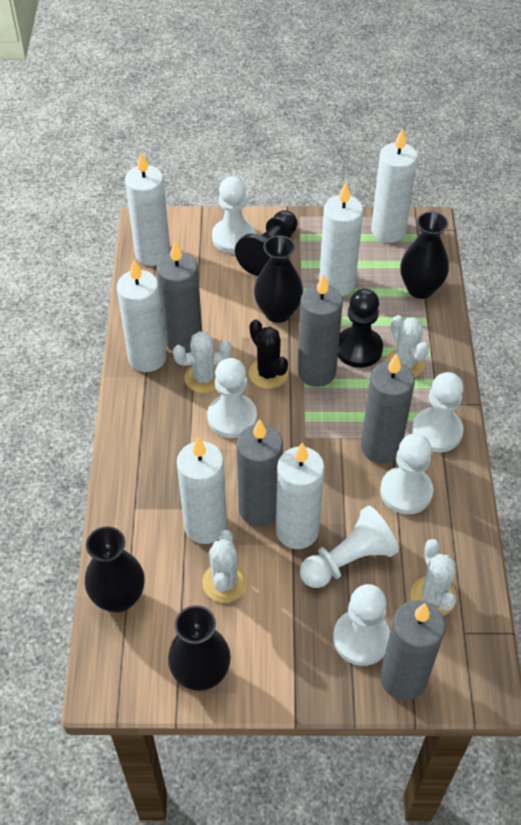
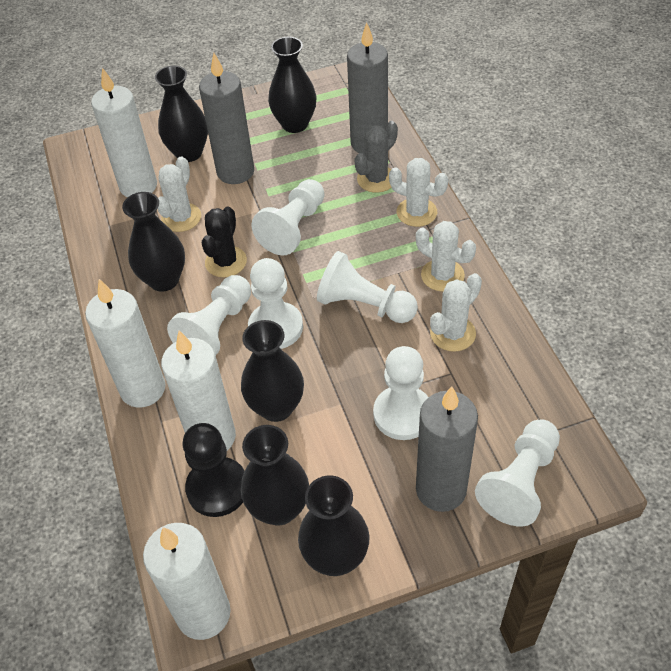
black pawn: [235,210,298,276] [338,288,383,368] = 2 -> [183,423,245,517] = 1
black vase: [85,527,145,613] [168,605,231,691] [254,235,303,323] [400,211,449,299] = 4 -> [122,192,185,292] [155,66,208,162] [241,320,304,422] [241,425,309,526] [268,37,317,133] [298,475,370,576] = 6
grey cactus: none = 0 -> [355,121,398,193] = 1
grey candle: [157,241,202,353] [236,419,283,527] [297,274,343,387] [361,353,415,464] [380,600,445,701] = 5 -> [199,53,254,184] [347,22,388,155] [416,386,478,512] = 3
white candle: [117,260,166,372] [125,152,170,266] [177,437,227,544] [276,442,325,549] [319,182,363,296] [371,128,418,243] = 6 -> [85,279,165,408] [91,67,157,197] [143,523,231,640] [161,330,236,451] = 4

